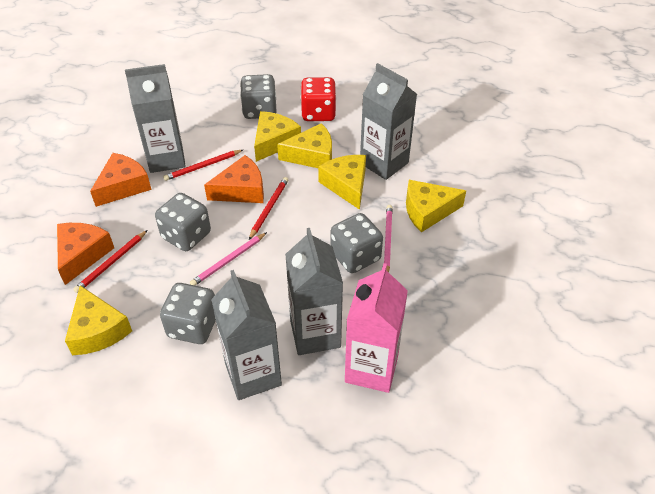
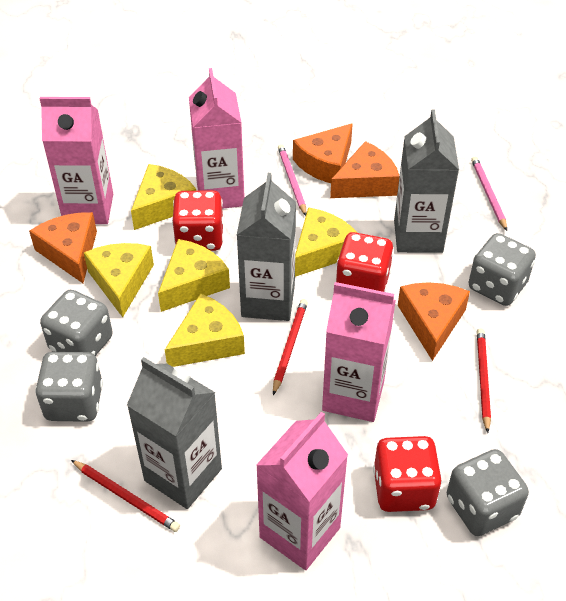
grey carton: [125,64,186,173] [211,270,282,400] [285,228,343,355] [360,63,417,180] = 4 -> [127,357,222,509] [237,173,296,321] [394,109,459,253] = 3
orange cheese: [57,223,114,285] [90,153,152,207] [204,155,264,203] = 3 -> [29,212,97,283] [293,123,353,183] [330,141,400,198] [398,282,470,361] = 4
pink carton: [345,263,408,393] = 1 -> [40,97,113,224] [189,68,245,209] [256,412,348,570] [322,282,396,422] = 4
red dice: [300,77,336,121] = 1 -> [172,190,224,251] [336,232,394,292] [373,436,442,512] = 3

